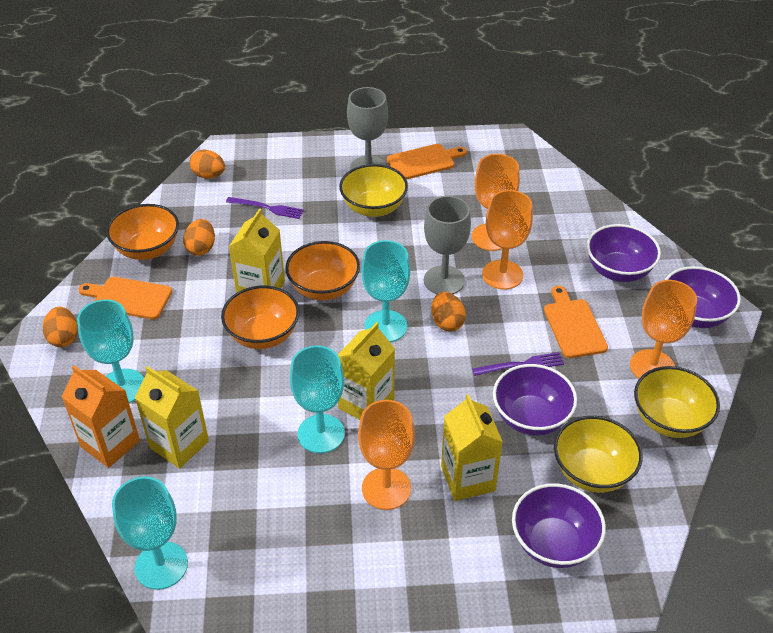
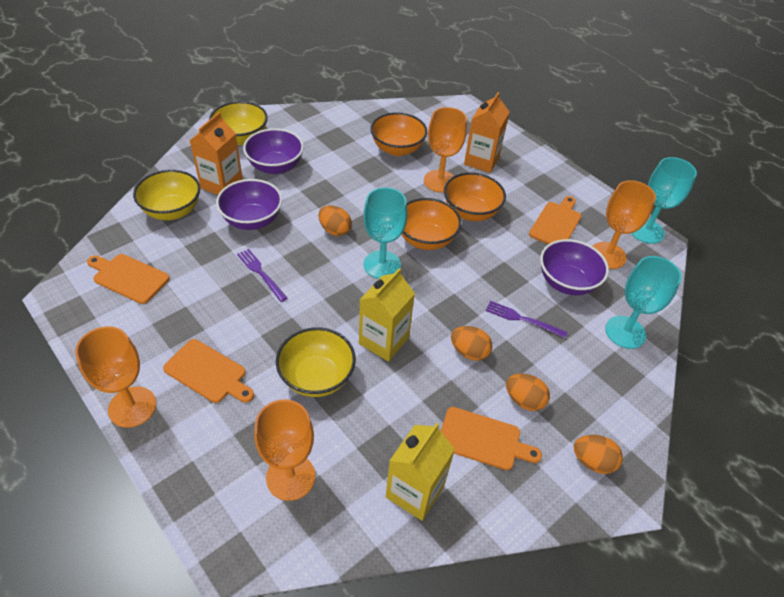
grey goblet: [347,87,388,170] [424,196,471,294] = 2 -> none = 0
orange carton: [61,365,140,468] = 1 -> [189,112,243,195] [464,92,510,173] = 2
orange cutting board: [78,277,172,319] [387,144,467,180] [544,286,608,358] = 3 -> [87,254,170,304] [163,339,254,403] [441,407,542,470] [529,196,581,244] = 4
purple bowl: [493,364,577,436] [512,483,606,568] [587,224,661,282] [665,266,741,328] = 4 -> [216,179,282,230] [243,128,304,174] [540,239,609,295] = 3
turquoise goblet: [77,299,144,403] [112,476,188,590] [290,346,345,453] [361,240,410,342] = 4 -> [363,187,407,279] [605,256,682,349] [631,157,697,244] = 3
yellow carton: [135,366,209,469] [229,208,285,293] [338,322,395,420] [441,394,503,501] = 4 -> [359,268,415,362] [386,423,455,521] = 2

